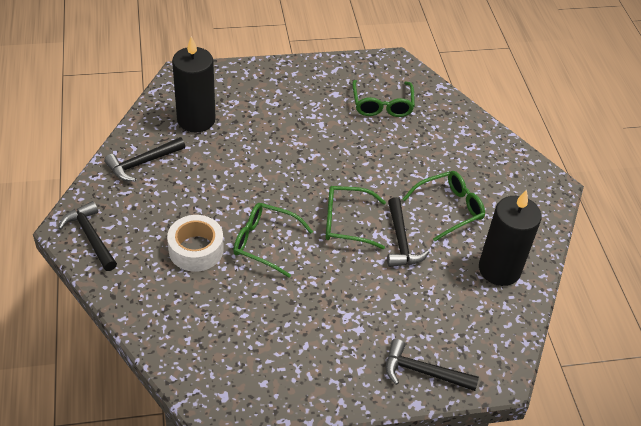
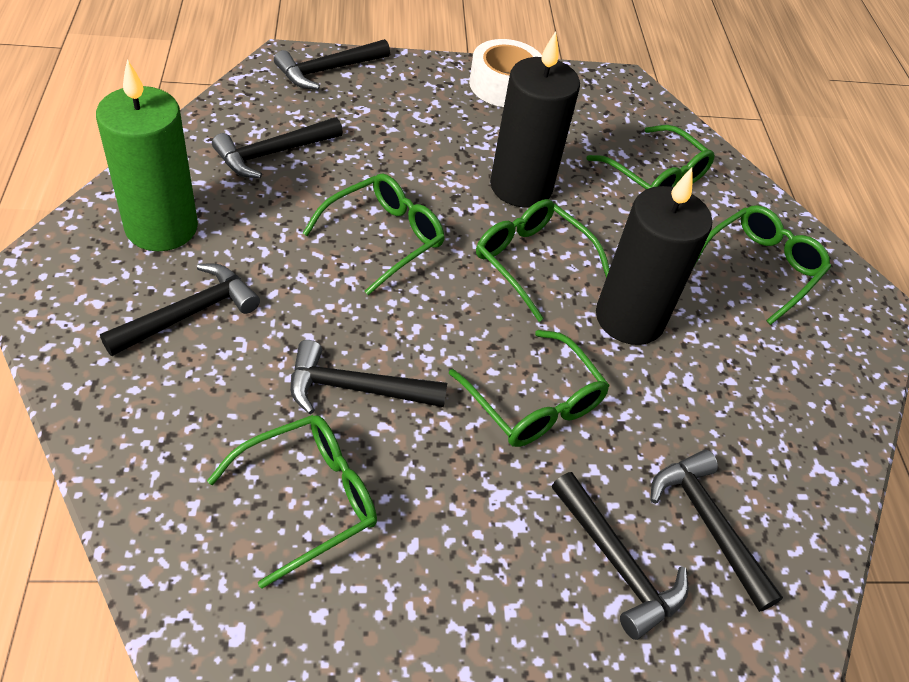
black hammer: [58,201,117,271] [104,137,185,181] [386,339,479,391] [387,197,429,267] = 4 -> [100,264,260,356] [212,117,343,178] [274,39,390,90] [290,340,447,414] [552,472,688,640] [651,450,783,612] = 6
green candle: none = 0 -> [96,59,198,251] = 1
green glasses: [233,203,313,278] [325,186,386,249] [352,80,415,117] [403,171,485,241] = 4 -> [207,415,377,589] [303,173,445,295] [449,330,610,447] [476,199,610,322] [586,125,715,189] [695,205,831,325] = 6

